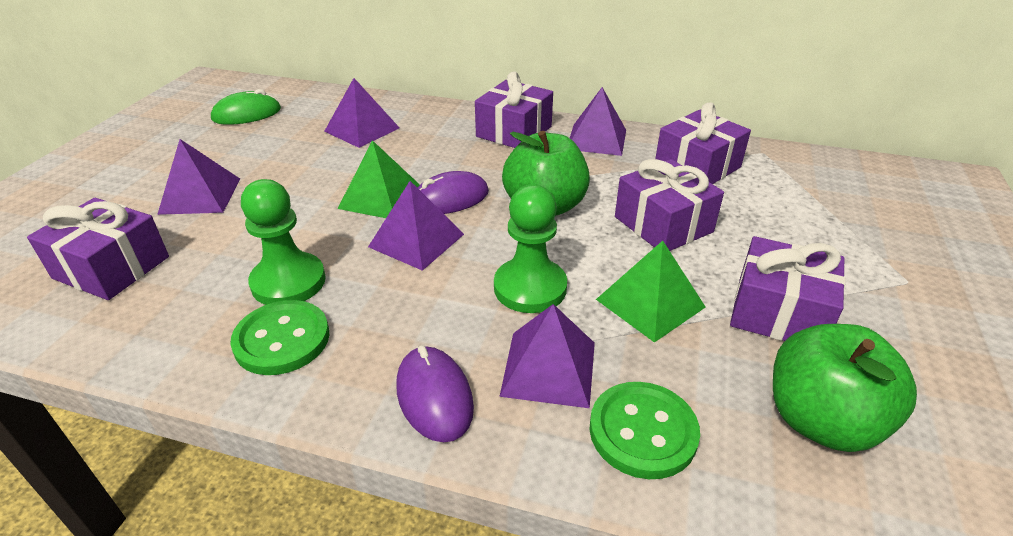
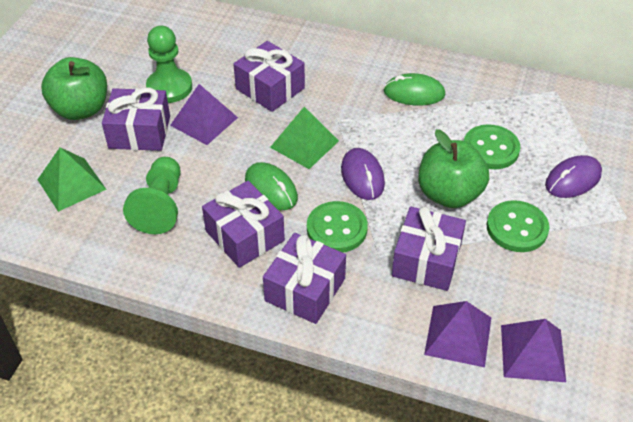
green button: [230,300,329,375] [589,382,700,479] = 2 -> [307,201,368,253] [464,124,521,169] [487,200,549,252] = 3
green mouse: [211,89,281,125] = 1 -> [245,162,298,210] [384,73,445,106] = 2
purple pyramid: [157,139,240,215] [324,78,399,148] [368,181,464,271] [499,304,595,408] [570,87,626,156] = 5 -> [170,84,238,145] [424,301,491,367] [501,319,566,382] = 3

